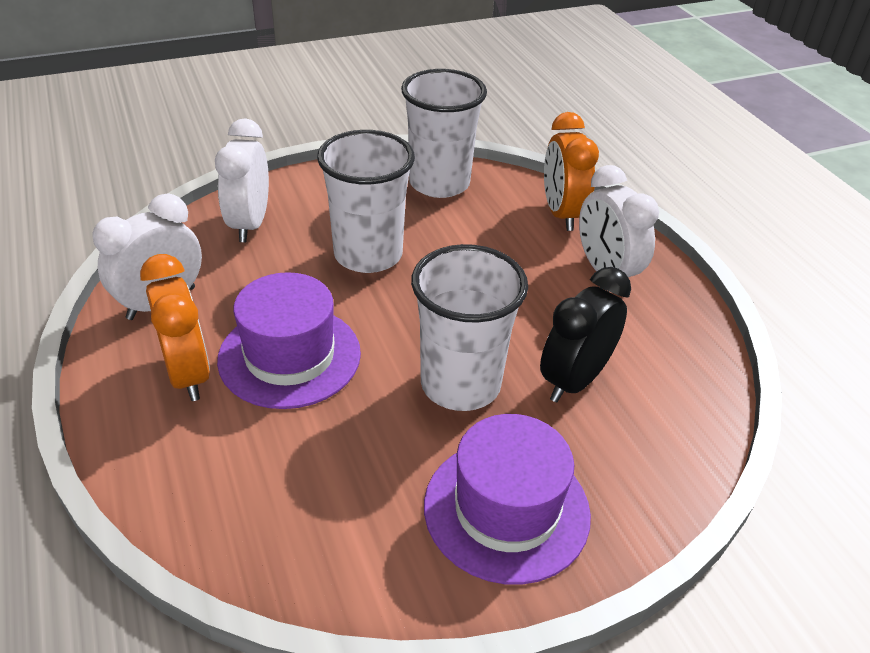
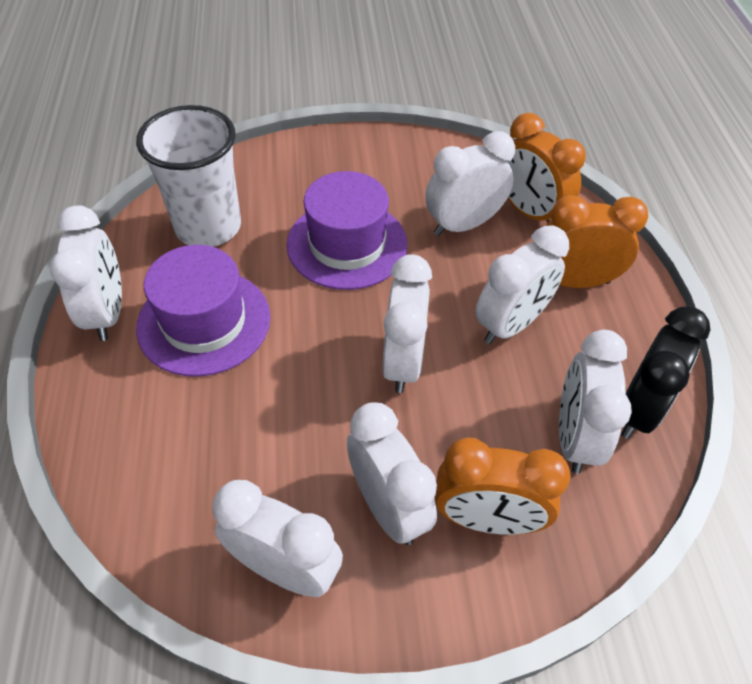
orange clock: [140,254,210,401] [544,112,599,231] = 2 -> [435,438,571,535] [504,113,586,223] [545,195,648,288] = 3
white clock: [92,194,202,320] [215,118,269,242] [579,165,659,277] = 3 -> [50,206,122,341] [213,480,343,597] [347,402,437,545] [382,254,432,393] [425,131,515,236] [475,226,569,344] [559,330,632,474] = 7
white cup: [317,130,415,273] [401,69,487,198] [411,244,528,411] = 3 -> [136,105,241,247] = 1

